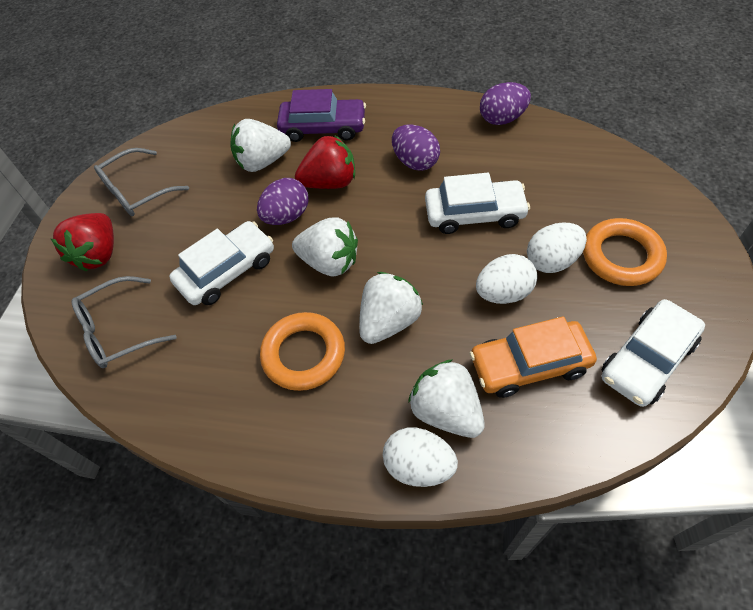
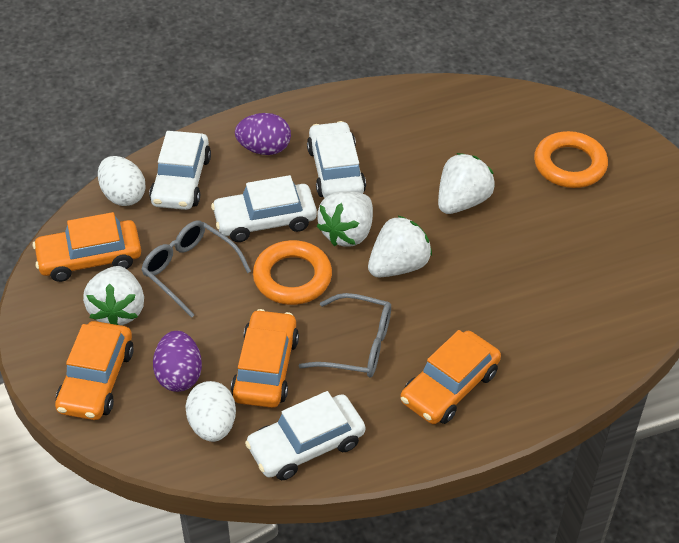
orange car: [470,316,597,398] = 1 -> [33,212,141,282] [55,321,134,420] [231,309,299,408] [400,330,501,424] = 4
purple car: [277,89,366,142] = 1 -> none = 0
purple egg: [257,178,308,225] [392,125,440,171] [480,82,531,125] = 3 -> [153,331,202,392] [235,113,291,155] = 2
red strawberry: [51,213,114,272] [295,135,355,189] = 2 -> none = 0
white car: [169,221,274,305] [425,173,530,234] [602,299,705,407] = 3 -> [149,131,211,210] [211,175,317,242] [245,391,365,480] [307,121,366,198] = 4
white egg: [383,428,458,487] [476,254,538,304] [527,222,587,273] = 3 -> [98,156,146,206] [185,381,236,442] = 2

